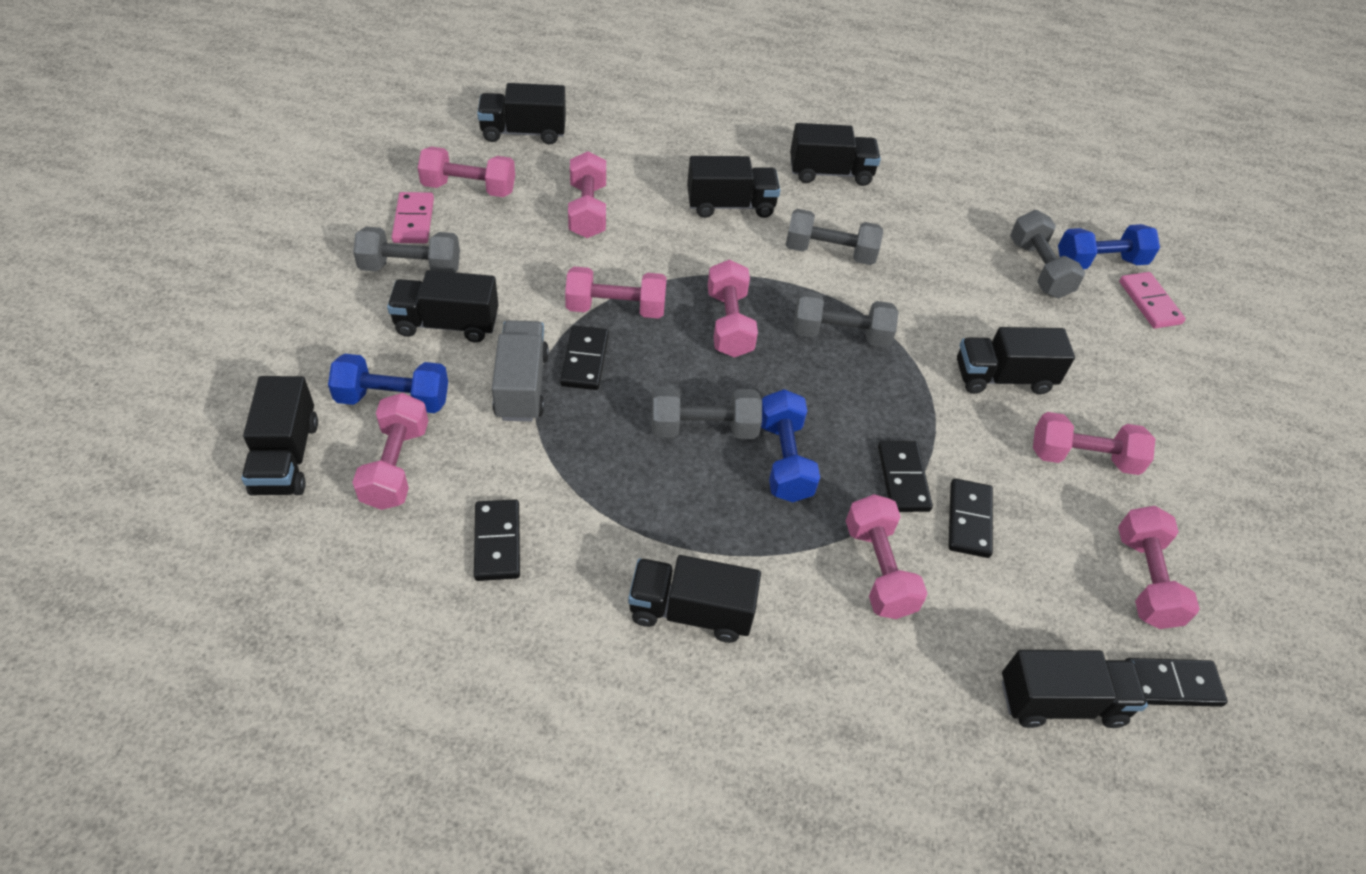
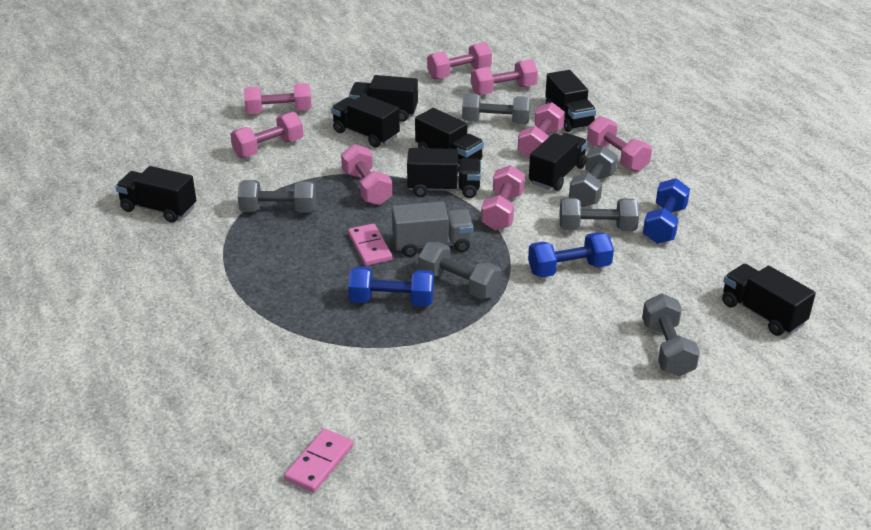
black domino: [474,499,520,581] [560,325,609,390] [878,441,933,512] [948,478,993,558] [1125,658,1228,707] = 5 -> none = 0
grey dumbbell: [353,227,460,272] [652,387,762,439] [786,209,883,265] [794,291,898,348] [1010,210,1085,298] = 5 -> [238,180,316,213] [418,242,502,299] [462,93,530,124] [560,198,639,231] [569,146,618,207] [642,293,700,377] = 6

